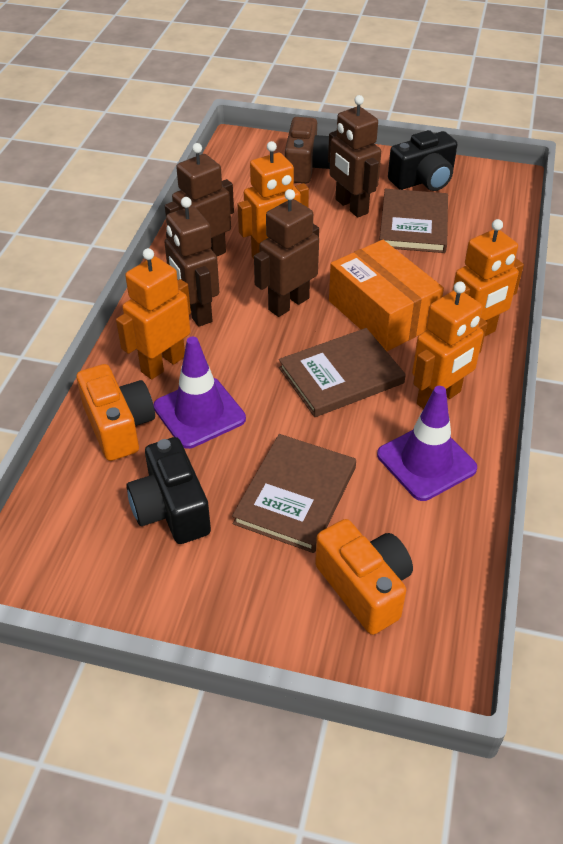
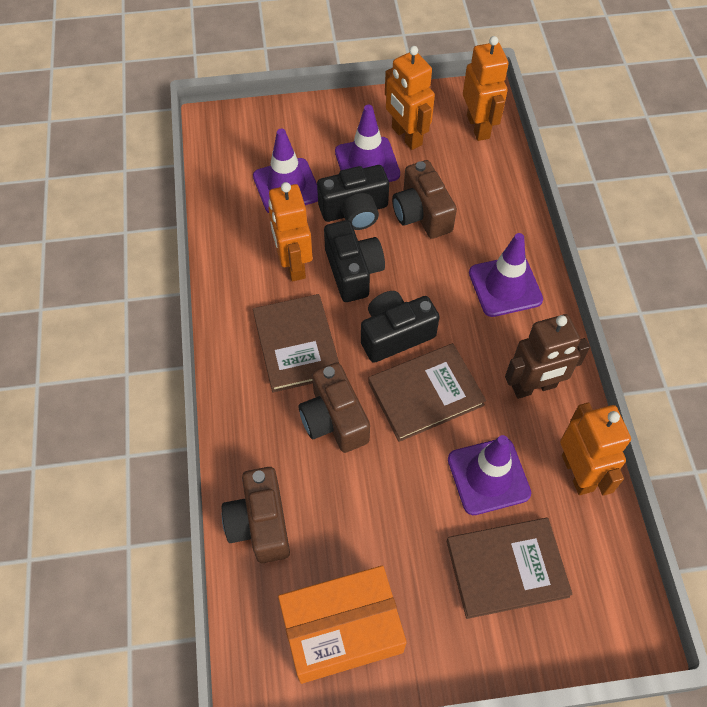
black camera: [126,437,211,544] [388,130,457,191] = 2 -> [317,165,389,230] [324,220,385,302] [361,291,440,363] = 3
brown camera: [285,117,330,184] = 1 -> [222,467,290,563] [298,362,370,453] [392,160,457,239] = 3
brown robot: [164,197,219,327] [165,143,234,256] [254,189,319,317] [328,95,381,217] = 4 -> [505,314,590,399] = 1
orange camera: [77,364,155,461] [315,519,413,635] = 2 -> none = 0
purple traffic cone: [154,337,246,449] [377,386,477,501] = 2 -> [253,129,318,213] [335,105,400,182] [448,435,531,515] [469,233,543,317] = 4

